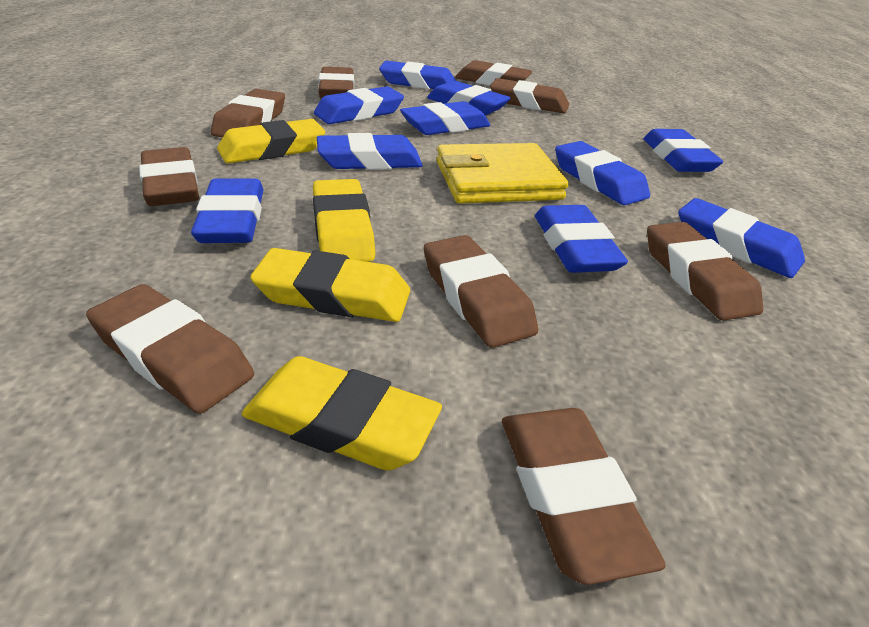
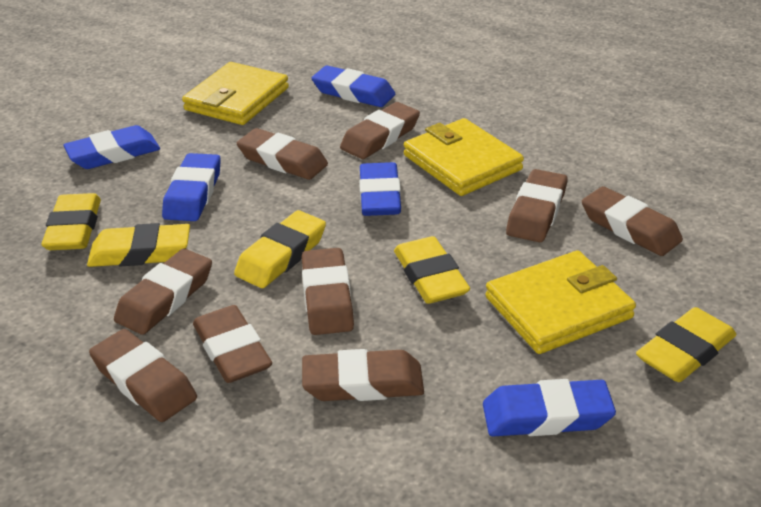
blue eraser: [191,178,264,243] [314,86,404,124] [317,133,423,170] [379,61,456,89] [400,101,490,135] [427,81,511,115] [535,205,628,273] [555,141,650,205] [643,129,723,172] [678,198,805,278] = 10 -> [64,125,160,169] [162,153,221,221] [312,66,395,107] [359,162,401,216] [483,379,616,436] = 5
yellow eraser: [217,119,325,163] [242,356,442,471] [250,248,410,322] [313,179,375,262] = 4 -> [41,193,101,250] [87,223,190,267] [234,210,326,288] [394,236,470,304] [636,307,736,382] = 5
yellow wallet: [436,143,569,204] = 1 -> [182,62,289,125] [404,118,524,196] [485,250,636,354] = 3

